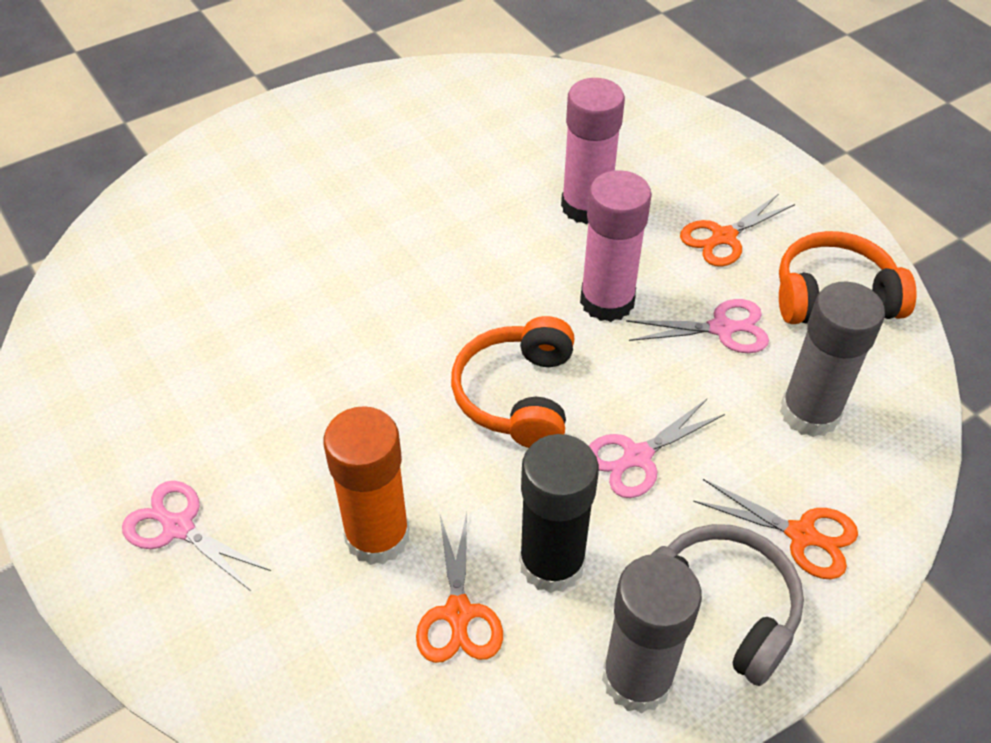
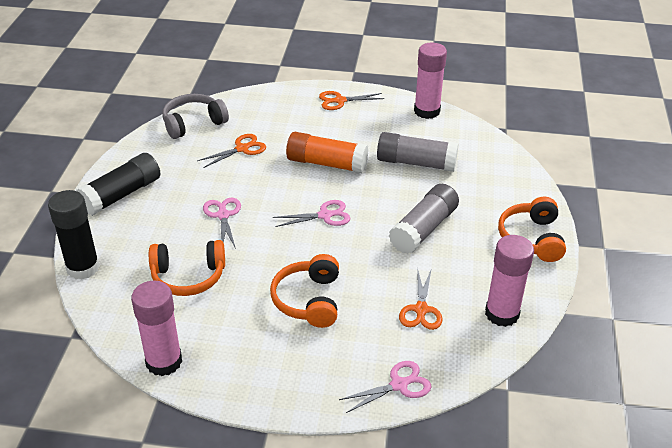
black glue stick: [519,434,599,593] = 1 -> [48,190,100,280] [76,153,160,216] = 2
orange headphones: [451,316,574,448] [779,231,917,324] = 2 -> [149,240,225,296] [270,254,339,328] [498,197,566,262] = 3
pink glue stick: [561,78,625,224] [580,170,652,322] = 2 -> [131,281,182,376] [414,43,447,119] [485,235,534,327] = 3

